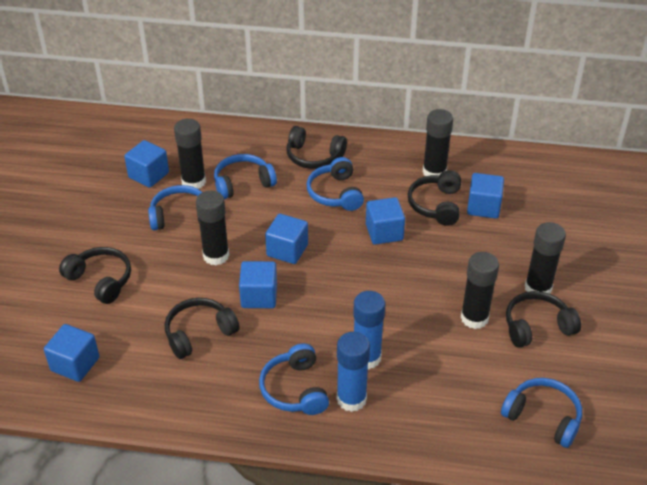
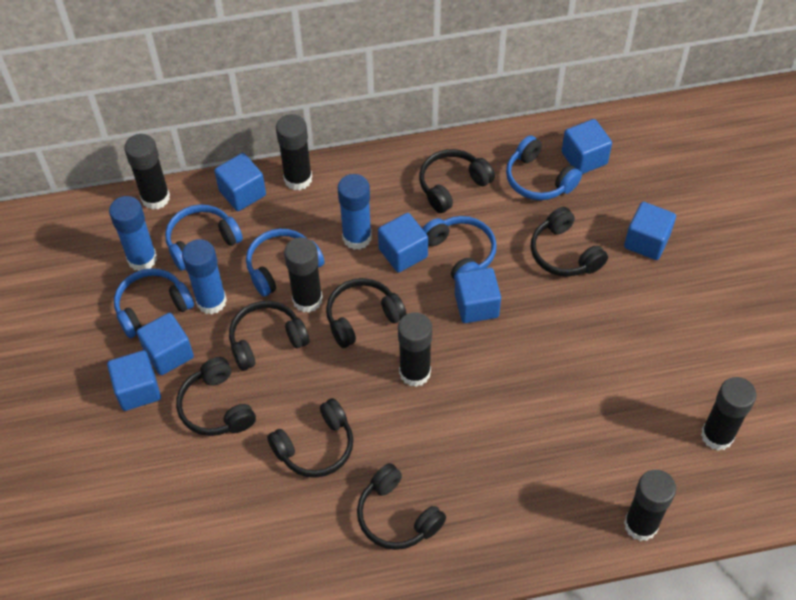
black glue stick: [174,119,206,189] [196,191,229,265] [423,109,453,176] [461,252,499,329] [525,222,566,294] = 5 -> [124,134,170,210] [276,114,312,190] [284,237,323,313] [398,312,432,387] [624,470,676,541] [701,377,757,451] = 6
black headphones: [59,247,131,304] [164,298,240,359] [287,126,347,169] [408,170,461,226] [506,291,581,348] = 5 -> [176,357,256,436] [229,301,309,371] [267,398,354,478] [326,278,407,348] [357,463,446,550] [419,149,495,213] [531,207,608,277] = 7
blue cube: [44,324,99,382] [124,140,169,188] [239,261,277,308] [265,214,308,264] [366,197,405,244] [467,173,504,219] = 6 -> [107,350,161,411] [137,313,194,375] [214,153,266,211] [378,213,428,273] [455,268,501,323] [562,119,612,174] [624,202,676,260] = 7
blue glue stick: [337,332,370,412] [353,291,385,369] = 2 -> [109,196,157,271] [182,239,227,314] [338,174,372,250] = 3

